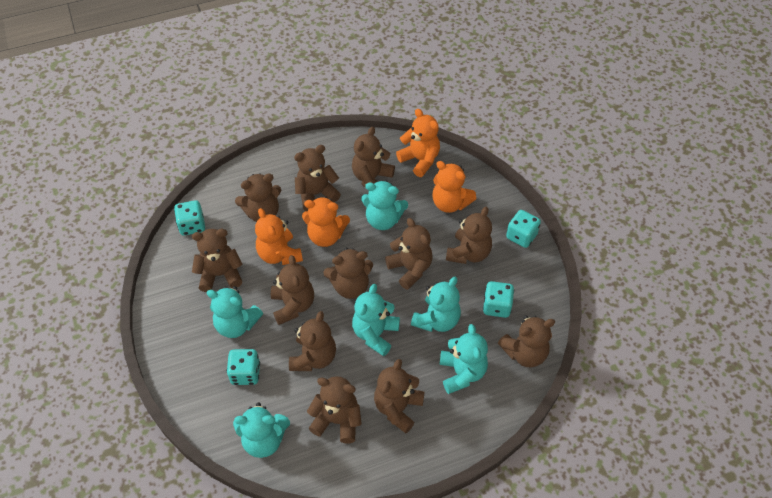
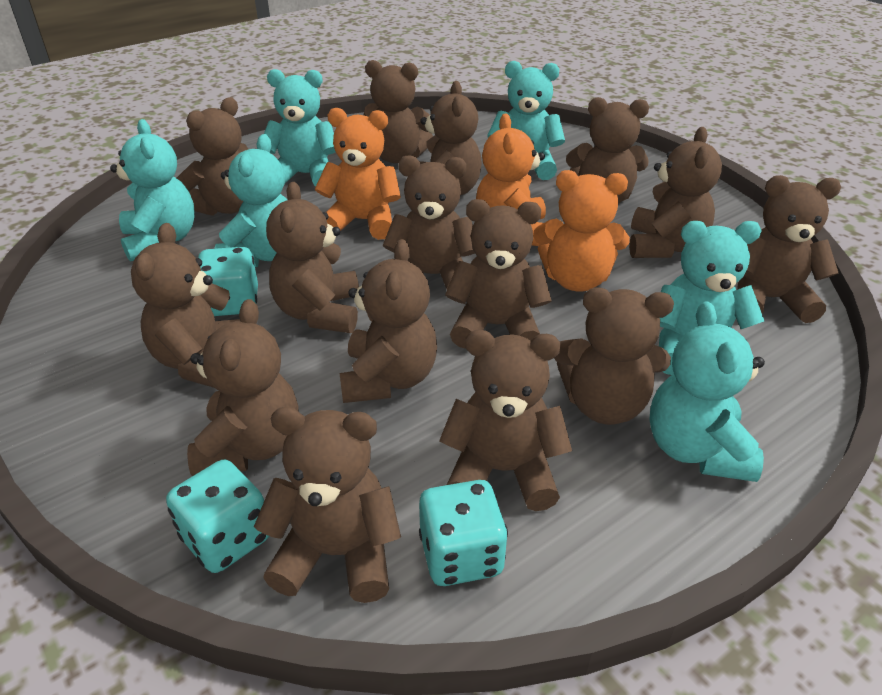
brown teddy bear: [192,229,243,292] [235,173,281,222] [271,255,314,325] [289,311,336,371] [294,145,341,211] [307,376,362,443] [323,248,373,299] [352,127,395,187] [374,359,425,433] [385,218,433,290] [446,207,492,264] [498,315,555,367] = 12 -> [131,223,240,388] [177,97,249,216] [187,299,299,476] [254,407,401,603] [266,182,359,333] [340,239,437,403] [364,60,433,163] [383,155,475,289] [419,81,482,195] [439,330,572,511] [445,199,552,349] [554,287,674,425] [566,97,649,203] [629,127,722,258] [737,175,841,323] = 15
orange teddy bear: [255,208,303,265] [302,196,350,247] [396,109,440,177] [432,161,476,213] = 4 -> [314,108,401,240] [476,114,546,246] [533,170,630,291] = 3
turquoise dice: [174,200,205,236] [226,349,260,385] [483,281,514,318] [506,210,541,248] = 4 -> [166,460,269,573] [198,247,258,316] [419,480,508,586] = 3

